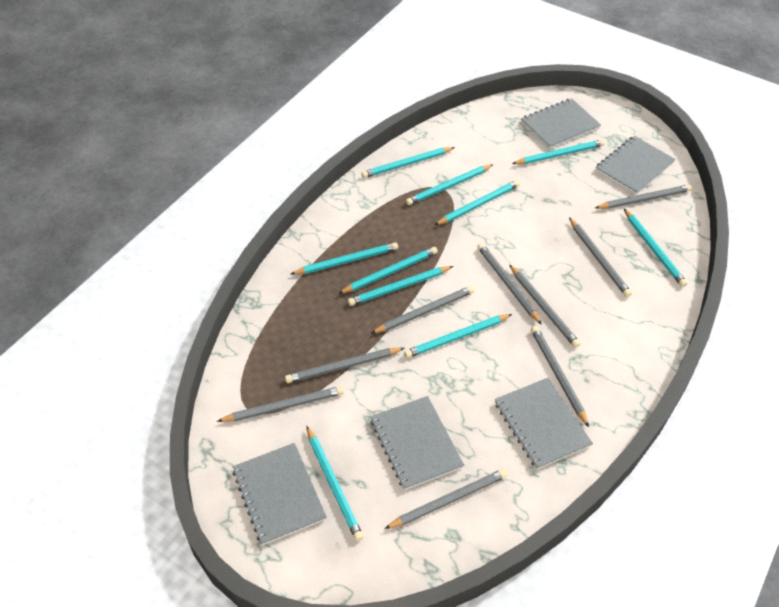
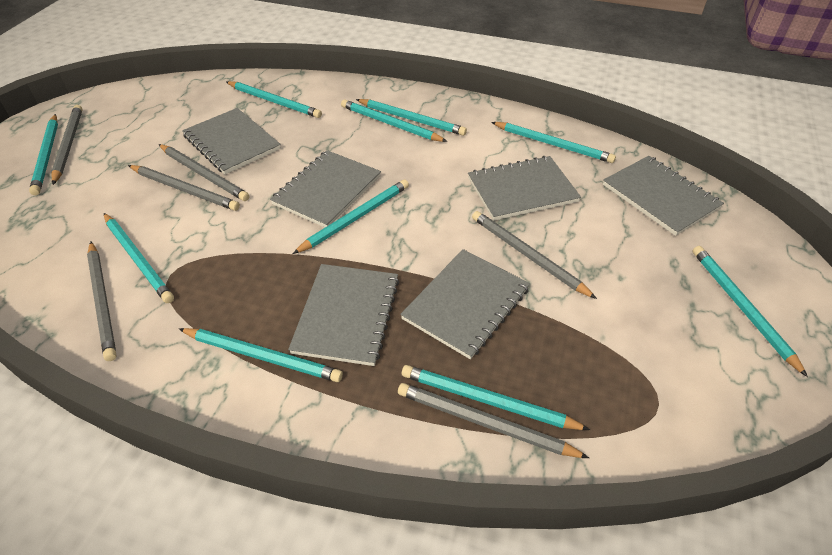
grey notebook: [233,443,327,545] [370,396,464,490] [495,378,593,470] [521,98,601,149] [596,136,675,195] = 5 -> [182,108,281,174] [270,150,381,227] [288,264,399,366] [400,249,530,359] [468,156,581,221] [603,156,724,236] = 6
grey pencil: [217,386,344,422] [285,348,404,383] [371,286,474,334] [384,469,508,529] [477,243,542,325] [509,264,580,348] [531,326,589,427] [569,218,632,297] [595,185,692,209] = 9 -> [51,105,82,185] [87,242,117,361] [128,165,240,211] [158,144,249,201] [398,383,589,458] [472,211,597,299] = 6

